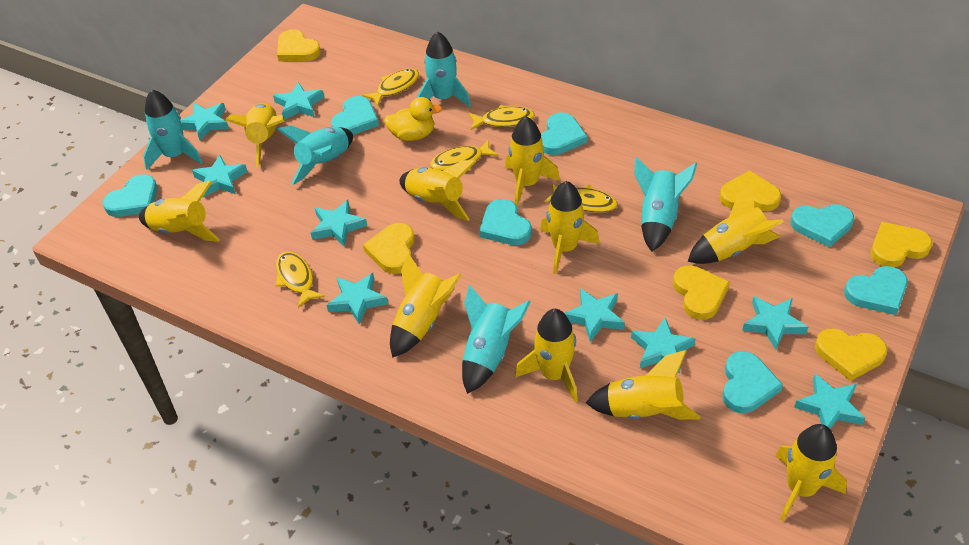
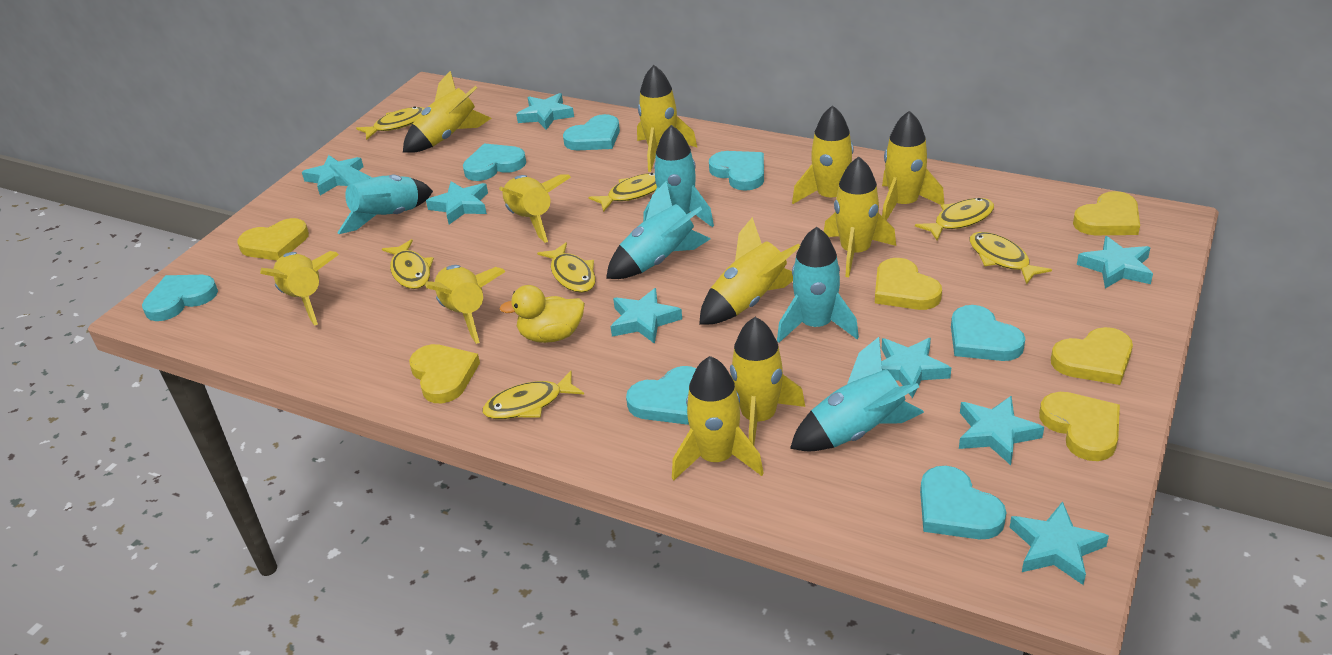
turquoise star: [180,103,229,141] [192,155,248,198] [273,82,324,120] [311,200,367,247] [327,273,388,325] [564,288,625,342] [631,318,696,374] [742,296,808,350] [794,374,866,429] = 9 -> [302,155,363,195] [426,181,488,224] [516,93,574,130] [610,288,682,344] [881,338,951,398] [959,396,1044,465] [1010,501,1109,585] [1077,236,1153,289] = 8
yellow fish: [275,252,325,308] [362,69,419,106] [430,140,499,171] [468,105,535,130] [545,183,618,212] = 5 -> [356,107,425,140] [382,239,434,289] [482,371,584,419] [537,242,596,293] [588,173,657,212] [915,198,994,241] [969,232,1052,284] = 7
yellow rocket: [139,181,220,242] [225,103,284,166] [390,253,462,358] [399,160,476,221] [505,116,560,206] [515,309,578,402] [540,181,600,274] [586,350,701,420] [688,183,784,264] [775,424,847,521] = 10 -> [260,251,339,326] [403,71,492,153] [425,265,506,344] [499,174,571,243] [637,65,698,172] [672,356,764,480] [699,217,800,325] [730,317,805,446] [792,105,854,204] [824,156,896,277] [882,111,944,220] = 11

